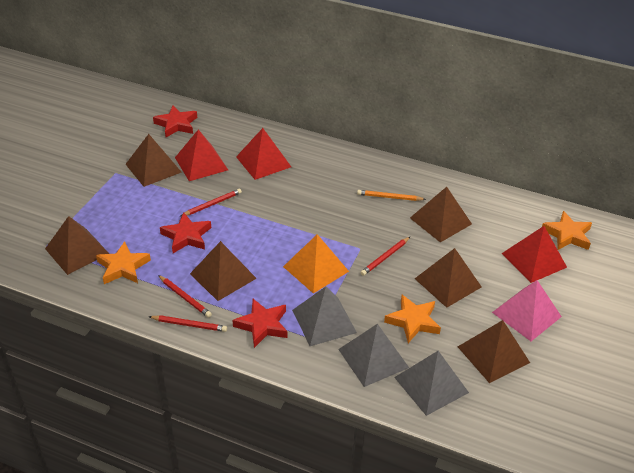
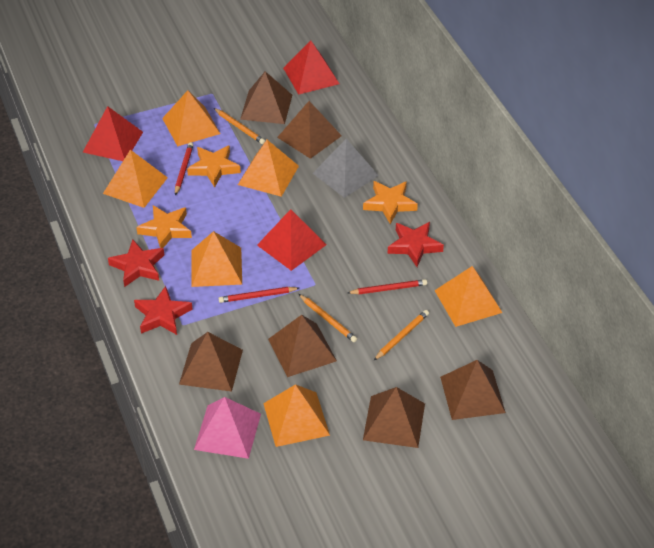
grey pyramid: [292,287,357,346] [338,324,409,387] [394,351,469,416] = 3 -> [313,139,379,198] = 1
orange pencil: [357,190,426,201] = 1 -> [214,108,265,144] [299,294,357,342] [373,310,429,361] = 3
orange pyramid: [283,234,349,294] = 1 -> [103,150,168,208] [162,90,220,146] [191,231,242,287] [238,140,299,197] [263,384,330,447] [434,266,503,327] = 6
red pencil: [148,315,227,332] [158,275,212,318] [180,189,242,217] [360,237,410,276] = 4 -> [175,142,193,196] [218,287,299,303] [347,279,427,294] = 3

